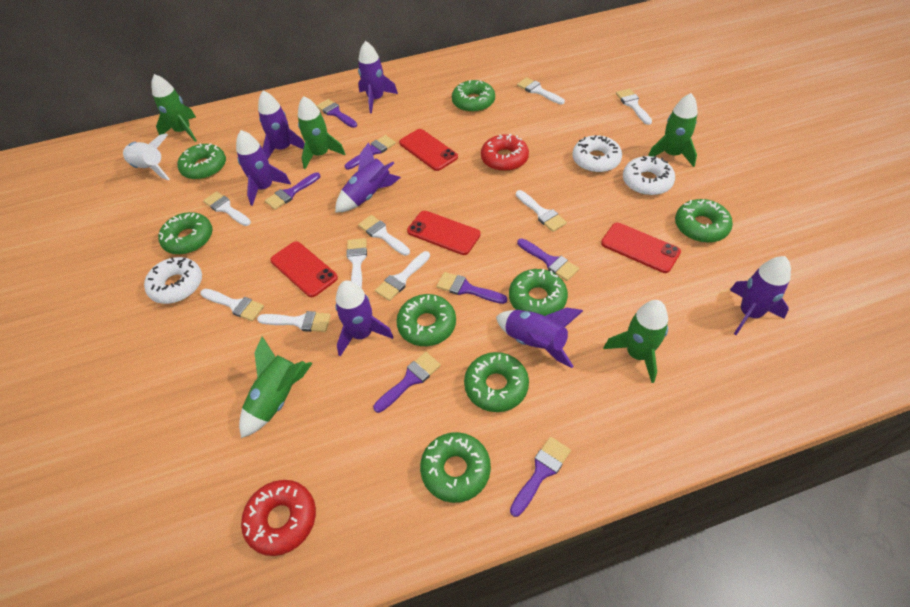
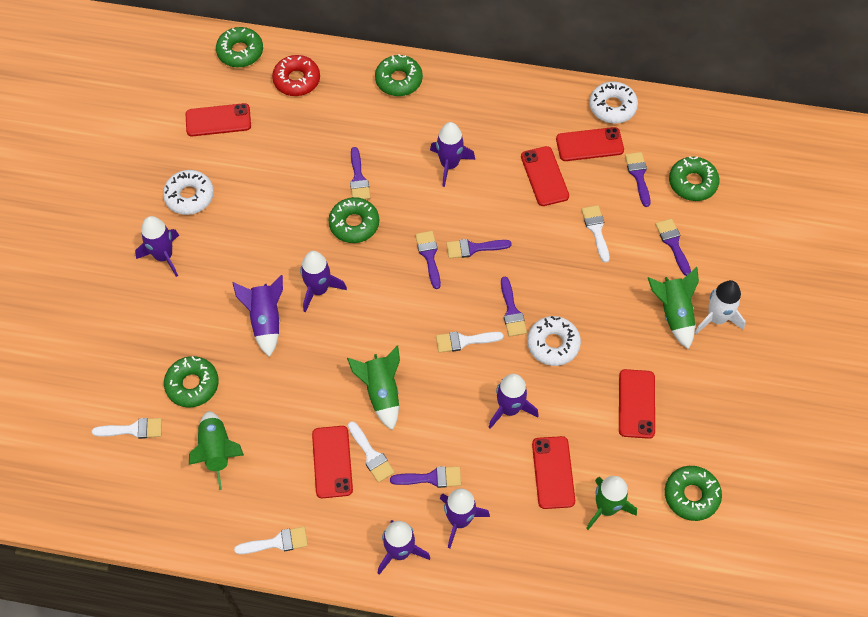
green donut: [158,212,213,255] [177,143,226,180] [396,294,456,346] [420,432,491,503] [452,80,495,112] [464,352,529,412] [509,269,568,316] [675,199,733,243] = 8 -> [164,356,219,408] [216,27,263,67] [328,197,379,243] [375,54,423,96] [665,466,722,521] [669,156,720,201] = 6
green rocket: [151,74,197,142] [239,336,313,438] [298,96,345,169] [604,300,668,383] [648,93,698,167] = 5 -> [189,411,244,490] [347,345,400,430] [586,476,637,530] [648,267,699,349] = 4
red donut: [241,480,316,556] [481,134,529,171] = 2 -> [272,55,320,96] = 1
red phone: [270,241,338,297] [399,129,458,171] [407,211,481,255] [601,223,681,273] = 4 -> [186,103,251,136] [312,426,353,498] [521,146,569,206] [532,436,575,509] [556,127,624,161] [619,369,655,439] = 6
white brush: [200,289,264,321] [203,191,251,226] [257,311,331,332] [346,238,367,289] [358,215,410,256] [375,251,430,301] [516,190,567,232] [517,77,565,104] [616,89,652,125] = 9 -> [92,418,162,439] [234,527,308,554] [348,421,395,483] [436,332,504,353] [581,205,610,263] = 5

